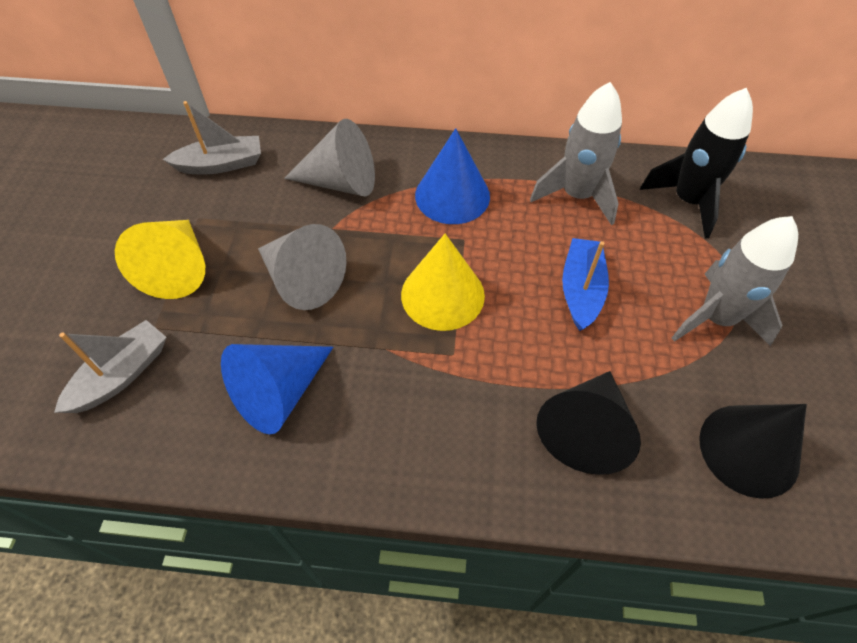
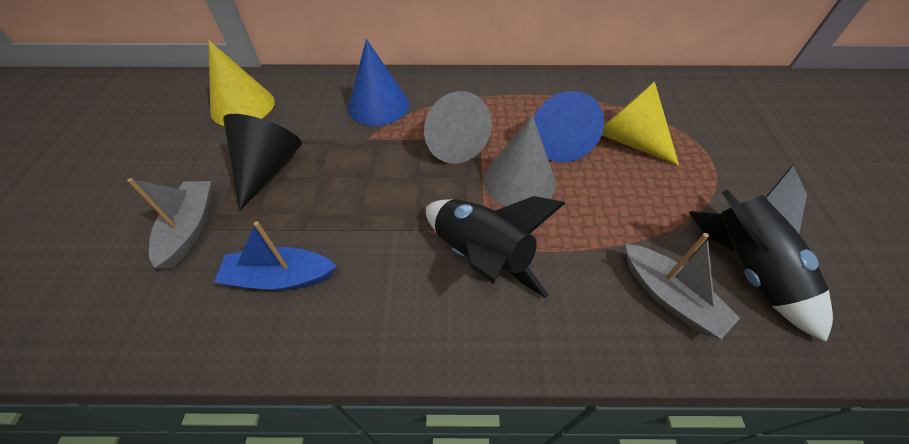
black cone: [536,371,641,475] [699,404,807,499] = 2 -> [223,114,302,211] = 1
black rocket: [640,88,753,239] = 1 -> [426,196,565,298] [689,166,833,342] = 2
grey rocket: [530,82,622,226] [672,216,798,346] = 2 -> none = 0

